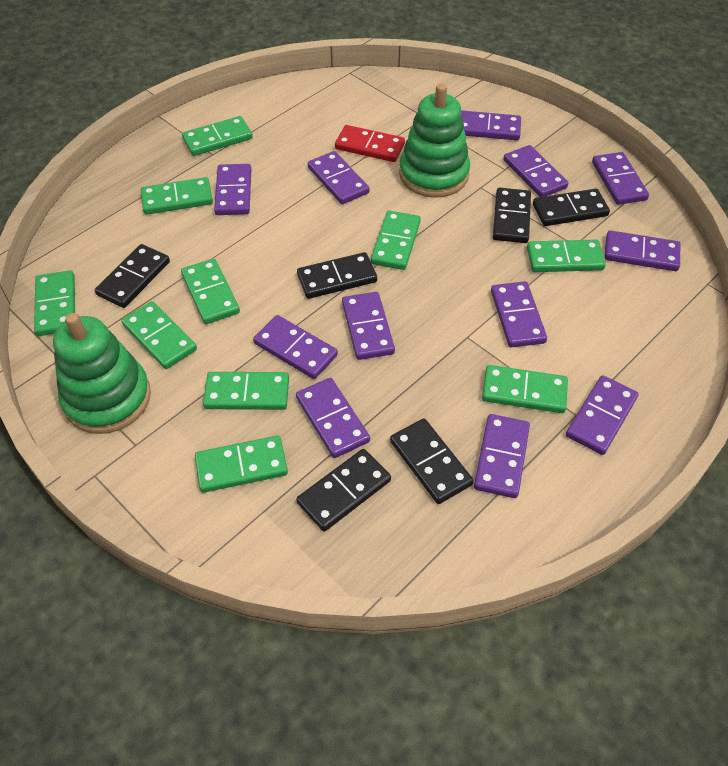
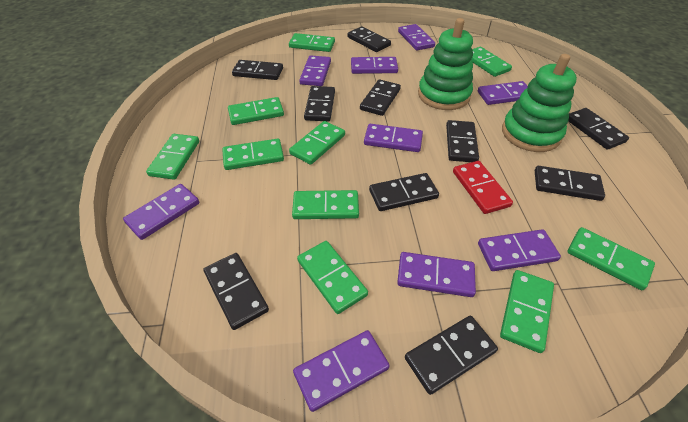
black domino: [95,244,170,308] [296,449,391,532] [297,252,377,299] [390,418,474,504] [493,188,531,243] [533,189,610,226] = 6 -> [203,253,269,330] [232,60,283,80] [304,86,335,122] [347,26,391,52] [360,79,401,116] [369,173,439,211] [405,316,498,395] [446,120,479,162] [535,166,605,201] [568,108,629,150] = 10
purple domino: [214,164,251,215] [253,315,338,379] [296,378,370,458] [308,151,369,204] [342,292,395,360] [461,110,521,140] [474,414,530,498] [491,281,547,347] [503,145,568,197] [566,375,639,455] [592,152,649,205] [604,230,680,271] = 12 -> [123,184,199,240] [293,330,390,412] [299,55,331,86] [351,57,398,74] [364,124,423,152] [397,252,476,297] [398,24,435,50] [478,81,528,105] [478,229,561,271] = 9

